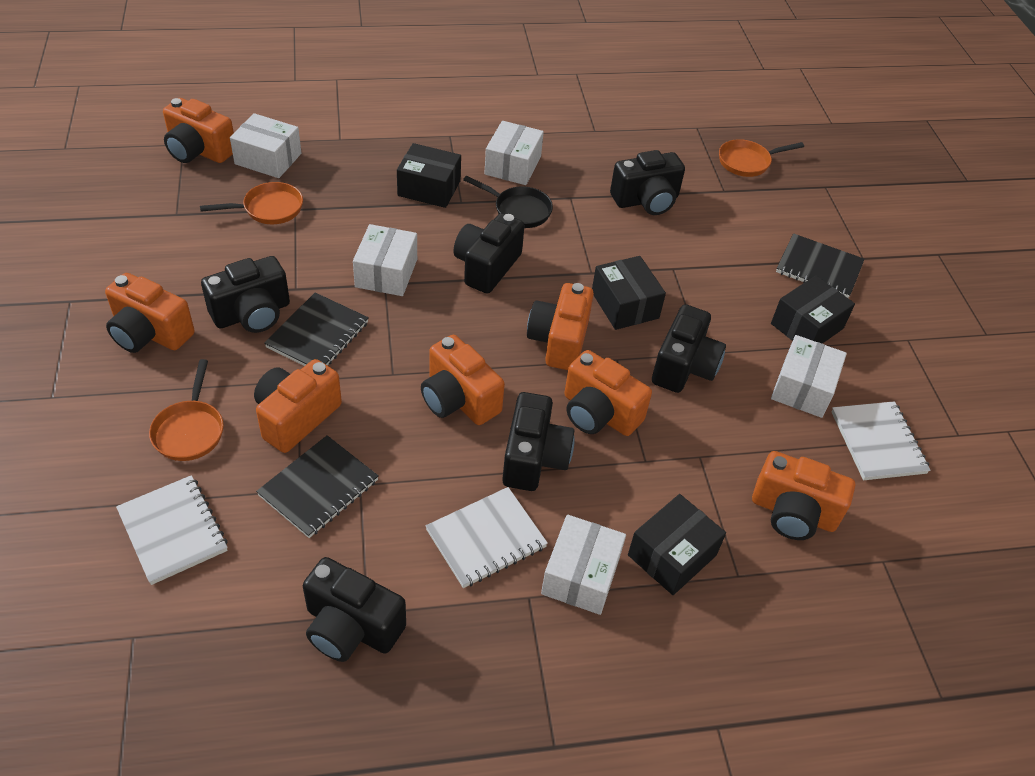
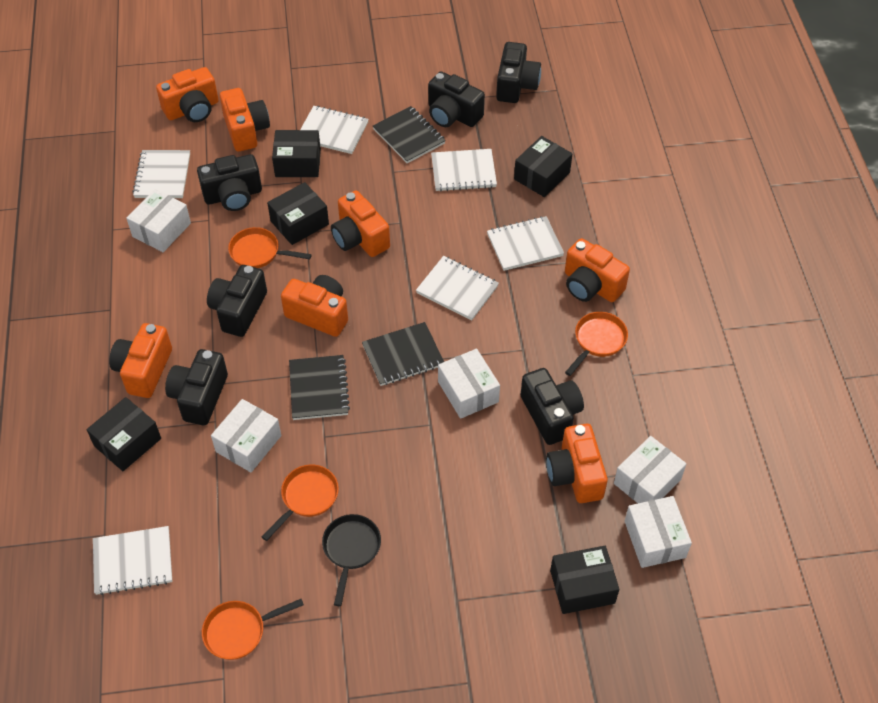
black box: [397,143,461,208] [592,256,666,330] [628,494,726,595] [771,276,855,344] = 4 -> [87,397,161,471] [267,182,329,245] [272,130,321,177] [514,136,572,197] [550,546,619,614] = 5
orange pan: [149,359,224,461] [200,182,303,224] [719,139,804,177] = 3 -> [202,599,304,660] [228,227,312,268] [262,465,339,541] [565,312,628,376] = 4
white notebook: [116,475,228,585] [426,487,548,588] [831,401,930,480] = 3 -> [93,526,172,595] [132,150,190,198] [300,106,369,154] [416,256,499,321] [431,149,497,191] [487,216,564,271] = 6

